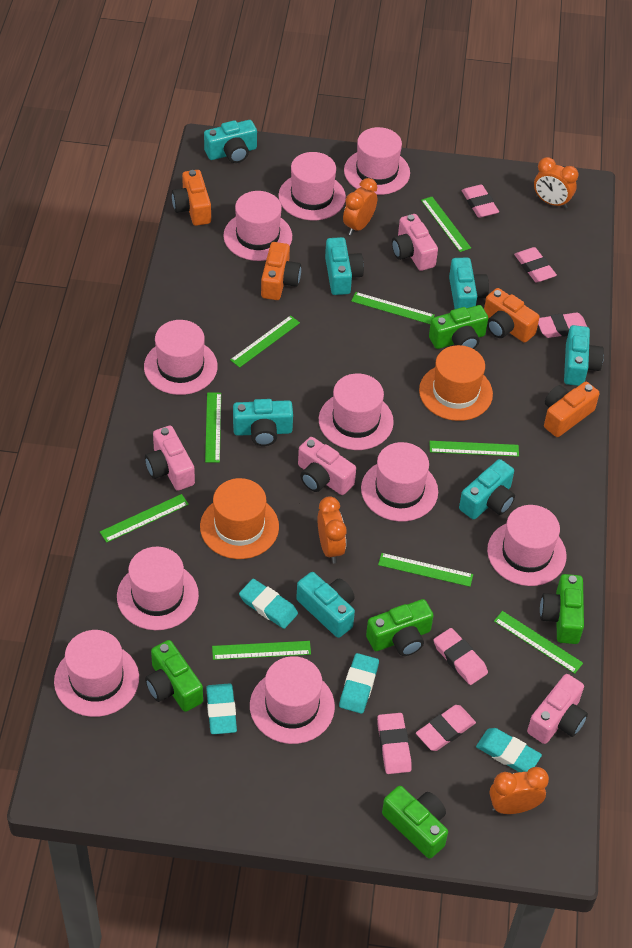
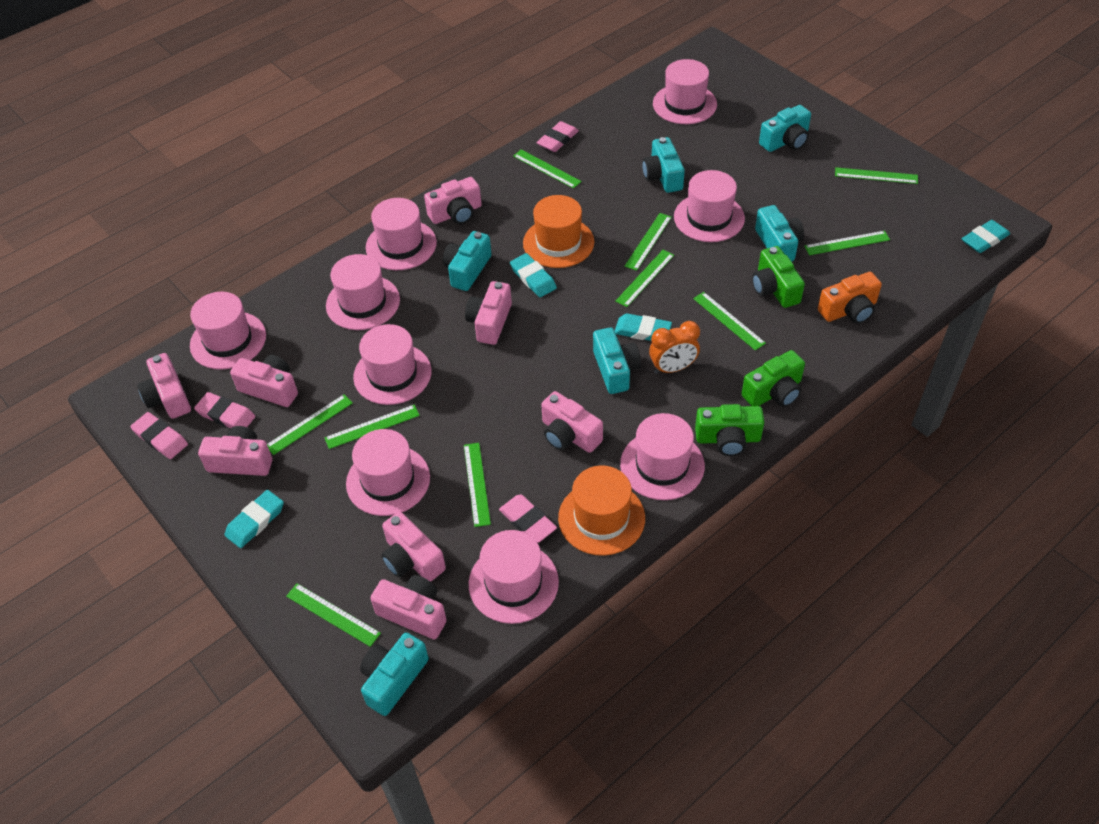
green camera: [145,640,203,712] [366,599,434,656] [382,786,448,859] [429,305,488,349] [540,574,584,644] = 5 -> [695,404,764,456] [741,350,805,407] [752,246,805,308] = 3
green ruler: [100,494,189,543] [205,392,221,463] [212,641,311,660] [230,315,300,368] [351,292,435,324] [378,553,473,587] [421,197,471,252] [430,441,519,457] [494,611,583,674] = 9 -> [267,394,353,455] [286,583,381,647] [324,405,420,449] [464,443,491,527] [513,149,582,189] [615,250,674,307] [624,213,672,271] [693,292,766,350] [805,231,890,255] [835,167,918,184] = 10
orange camera: [172,170,211,226] [261,242,301,300] [484,288,539,343] [544,382,599,437] = 4 -> [818,272,882,324] = 1
orange clock: [317,496,347,563] [343,178,377,236] [489,767,549,814] [534,157,578,209] = 4 -> [649,321,700,374] = 1
pink camera: [145,426,195,491] [298,437,356,495] [392,214,438,271] [527,674,588,744] = 4 -> [137,353,191,419] [198,426,272,476] [230,355,298,407] [370,575,447,639] [381,512,446,582] [424,177,482,224] [465,281,512,345] [541,391,603,453] = 8
pink eraser: [377,713,412,774] [416,705,476,751] [433,628,488,685] [462,185,499,218] [514,247,557,282] [538,312,587,338] = 6 -> [130,412,188,459] [194,392,256,428] [499,495,557,543] [536,121,579,152] = 4
pink hat: [54,630,139,717] [117,547,199,630] [144,320,218,395] [223,191,292,261] [250,656,335,744] [278,152,346,220] [319,373,394,450] [344,127,410,195] [361,442,438,521] [487,505,567,586] = 10 -> [190,292,266,370] [326,254,400,330] [346,429,430,516] [353,324,432,405] [366,198,437,270] [469,530,559,624] [620,413,705,500] [653,59,717,124] [674,170,745,242] = 9
turquoise camera: [204,120,257,163] [233,399,293,446] [296,572,355,638] [325,237,364,295] [449,258,489,309] [459,459,515,520] [564,325,604,386] = 7 -> [360,632,429,716] [443,231,491,291] [593,327,641,394] [642,137,685,193] [755,205,804,262] [759,105,811,152] = 6

